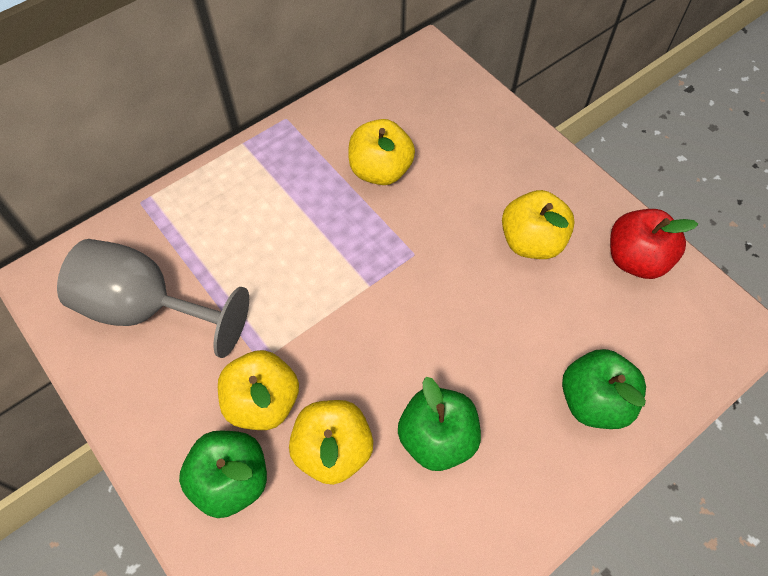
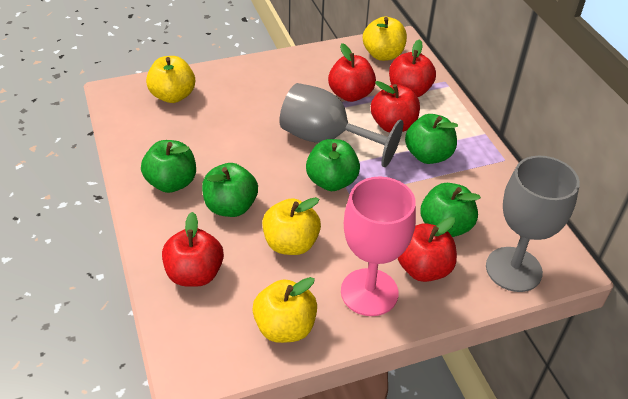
green apple: [179,430,267,518] [398,377,481,471] [562,349,646,429] = 3 -> [141,140,196,193] [202,163,258,217] [306,139,360,191] [405,114,458,164] [420,183,481,237] = 5
grey goblet: [57,239,249,358] = 1 -> [279,83,403,167] [486,156,580,292] = 2
pink goblet: none = 0 -> [341,177,416,316] = 1
red apple: [610,209,698,279] = 1 -> [162,212,224,287] [328,43,376,102] [371,81,420,132] [389,39,436,97] [398,217,457,282] = 5

